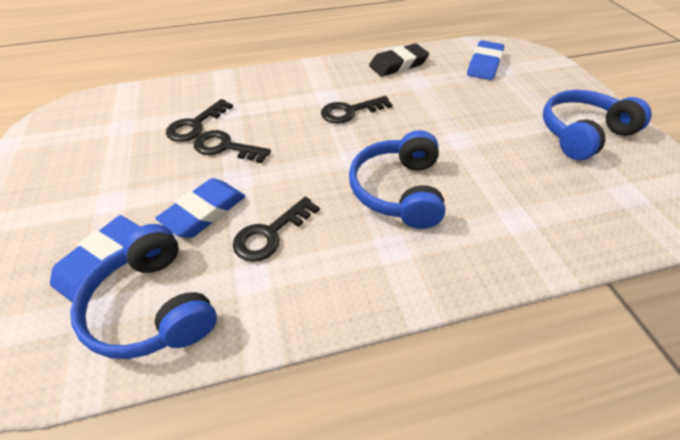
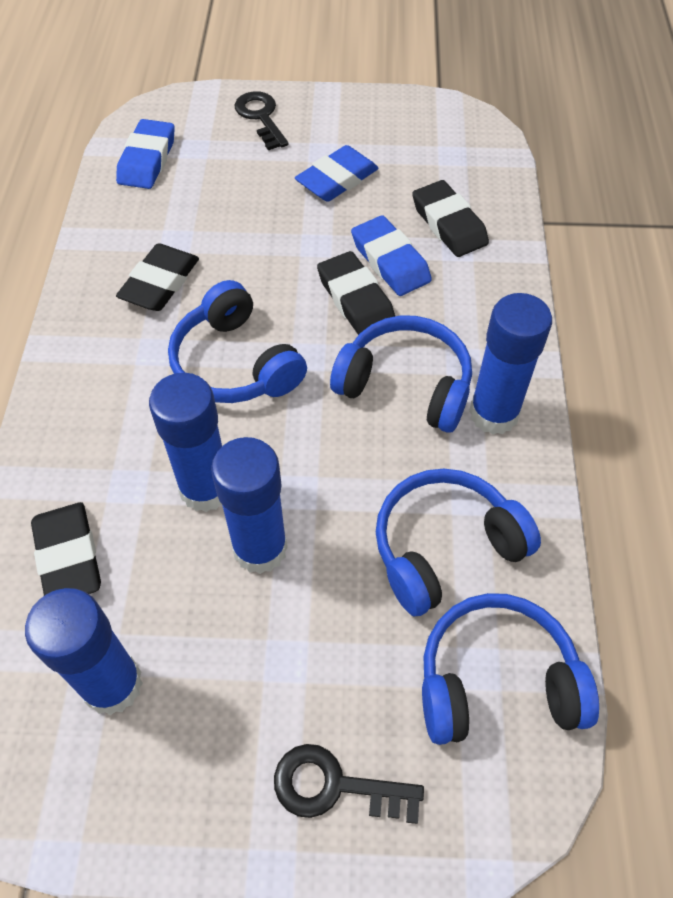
black eraser: [369,44,429,77] = 1 -> [31,502,101,596] [116,243,199,311] [317,251,395,335] [412,180,489,257] = 4
black key: [166,99,233,142] [194,130,271,163] [233,197,320,262] [321,96,393,124] = 4 -> [235,91,288,150] [274,744,424,824] = 2
blue glue stick: none = 0 -> [25,588,143,715] [149,373,222,512] [211,437,288,574] [469,293,552,435] = 4
blue headphones: [70,224,217,359] [349,130,445,229] [543,90,652,160] = 3 -> [168,280,307,403] [330,316,472,433] [376,469,541,616] [422,593,599,745] = 4

